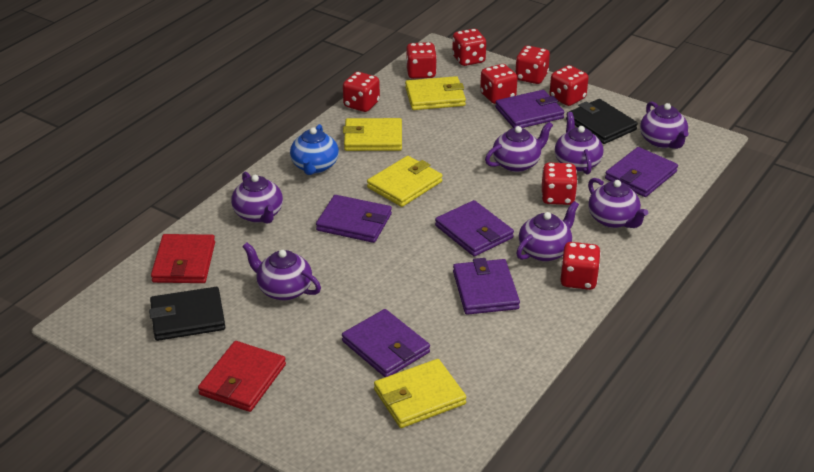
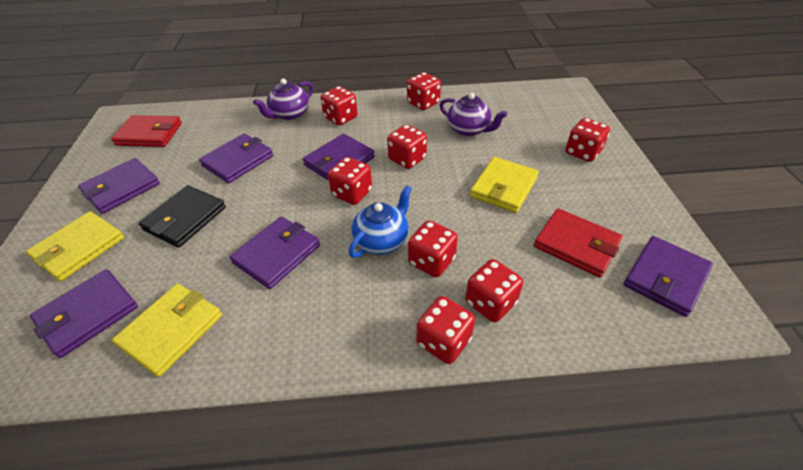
black wallet: [149,287,225,341] [566,99,638,144] = 2 -> [139,185,226,247] = 1
purple teapot: [231,172,283,224] [242,242,321,300] [485,122,553,172] [516,201,579,261] [555,112,604,175] [588,178,648,228] [640,101,689,149] = 7 -> [253,79,313,121] [440,93,507,137] = 2
yellow wallet: [343,118,402,151] [367,156,443,207] [374,359,466,428] [405,76,466,110] = 4 -> [26,211,124,281] [112,284,222,377] [470,157,539,213] = 3

